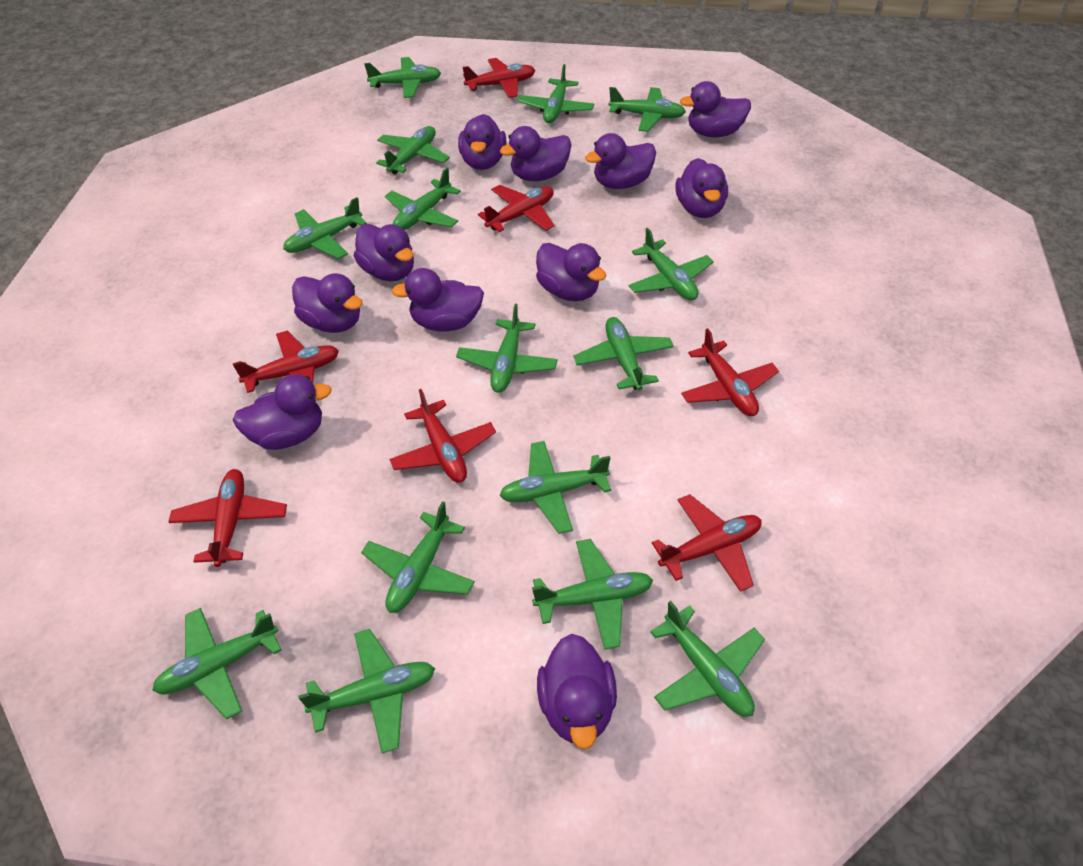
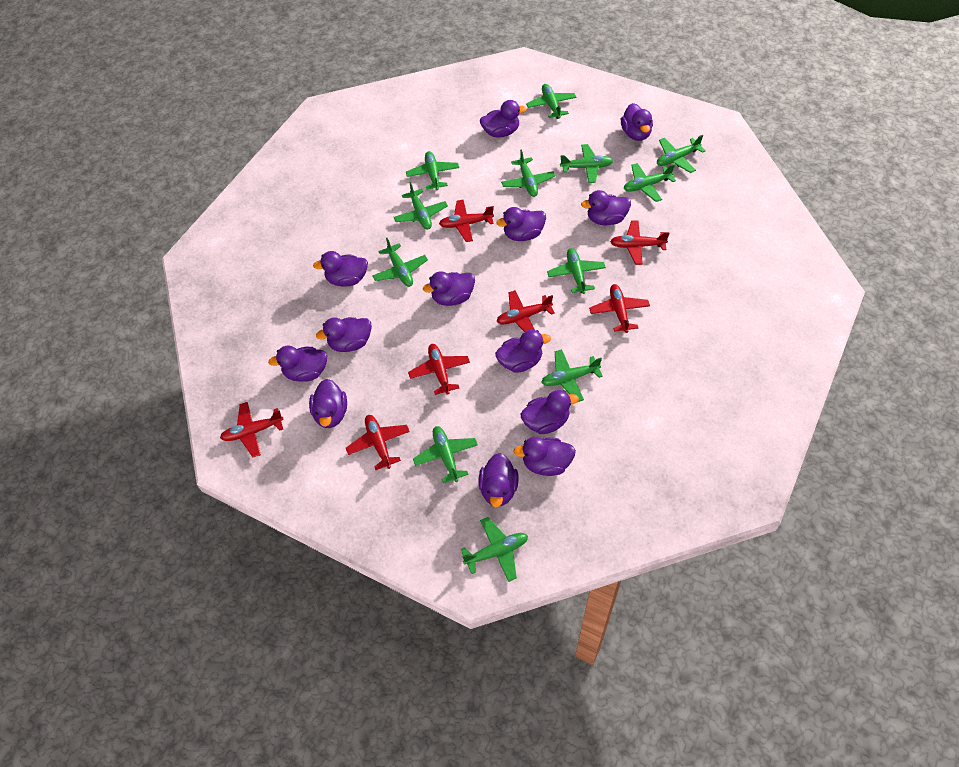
green plane: [152,608,281,720] [283,197,367,259] [298,629,435,753] [361,501,475,613] [364,57,441,98] [376,126,450,175] [385,168,461,230] [456,304,558,393] [499,441,611,534] [517,64,594,123] [532,539,653,650] [574,317,674,391] [609,87,686,132] [629,228,714,301] [650,601,765,717] = 15 -> [372,238,428,287] [394,182,448,230] [406,151,459,190] [413,426,478,483] [461,517,528,582] [501,149,555,197] [526,84,576,119] [541,349,603,402] [547,248,606,294] [560,144,613,183] [624,163,676,202] [657,135,705,173] = 12
purple duck: [233,374,332,450] [292,273,363,333] [354,224,414,281] [391,268,484,331] [458,114,506,170] [500,126,571,181] [536,243,606,301] [537,634,617,749] [585,133,656,189] [675,158,728,218] [680,81,751,137] = 11 -> [268,346,327,382] [309,379,347,428] [313,251,368,287] [316,317,372,352] [423,271,475,306] [479,453,519,507] [480,100,527,138] [495,330,551,373] [496,207,546,241] [513,437,576,476] [521,390,579,434] [581,190,631,225] [621,103,653,141] = 13

